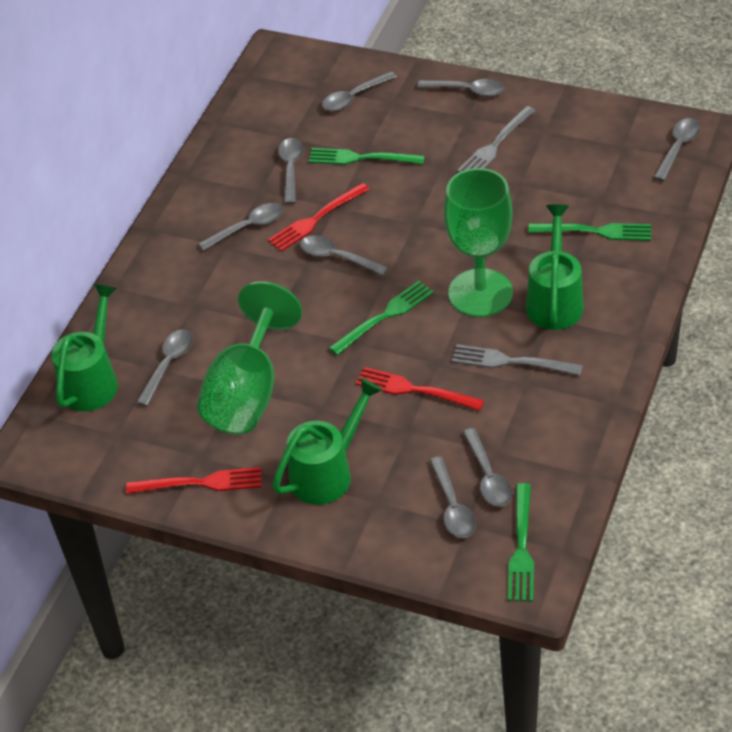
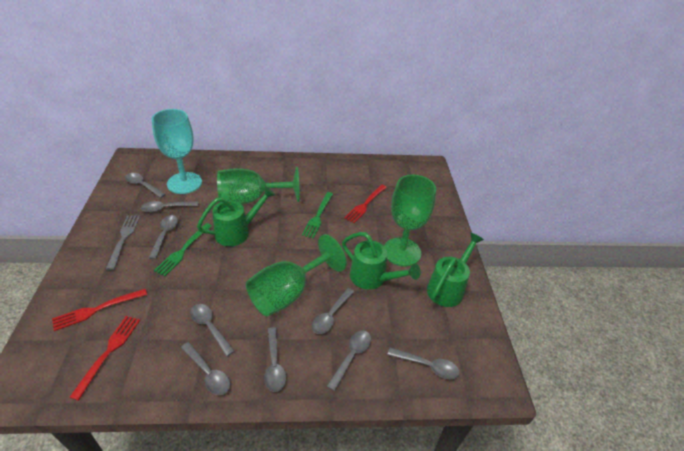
green fork: [308,148,425,165] [329,281,434,355] [508,483,534,602] [529,223,651,241] = 4 -> [154,223,212,276] [302,192,333,239] = 2
green goblet: [197,281,302,434] [444,168,513,317] = 2 -> [217,167,300,204] [246,234,347,317] [384,175,436,266] = 3
grey fork: [452,344,583,376] [457,106,535,172] = 2 -> [106,215,140,270] = 1
turquoise goblet: none = 0 -> [152,109,202,194] = 1

